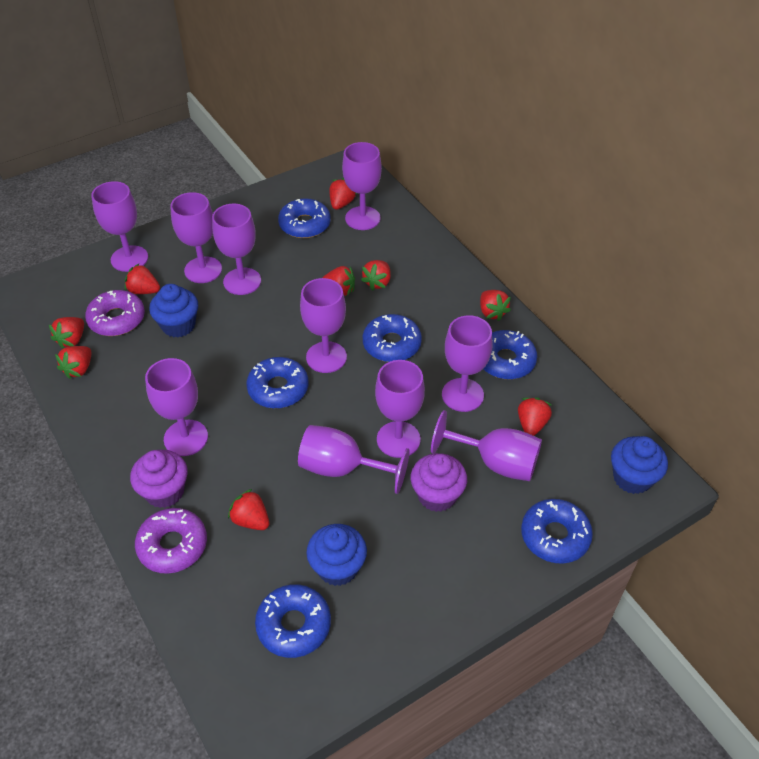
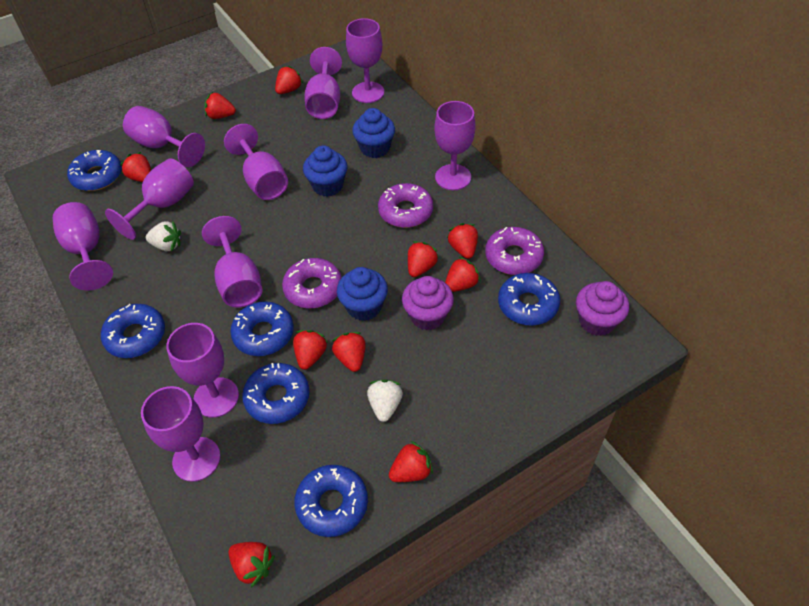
purple donut: [85,290,145,336] [135,508,207,574] = 2 -> [282,258,342,308] [378,183,433,228] [485,227,544,275] = 3
red strawberry: [49,317,84,349] [55,346,92,379] [125,264,160,294] [228,489,269,530] [322,266,355,296] [330,178,357,210] [361,260,391,291] [480,290,511,321] [518,397,552,436] = 9 -> [120,152,151,182] [205,92,236,119] [229,542,275,587] [275,66,303,94] [293,330,327,370] [332,332,366,372] [389,441,433,482] [408,241,439,277] [445,257,481,292] [447,223,478,259] = 10
white strawberry: none = 0 -> [146,221,181,251] [367,379,403,422] = 2

